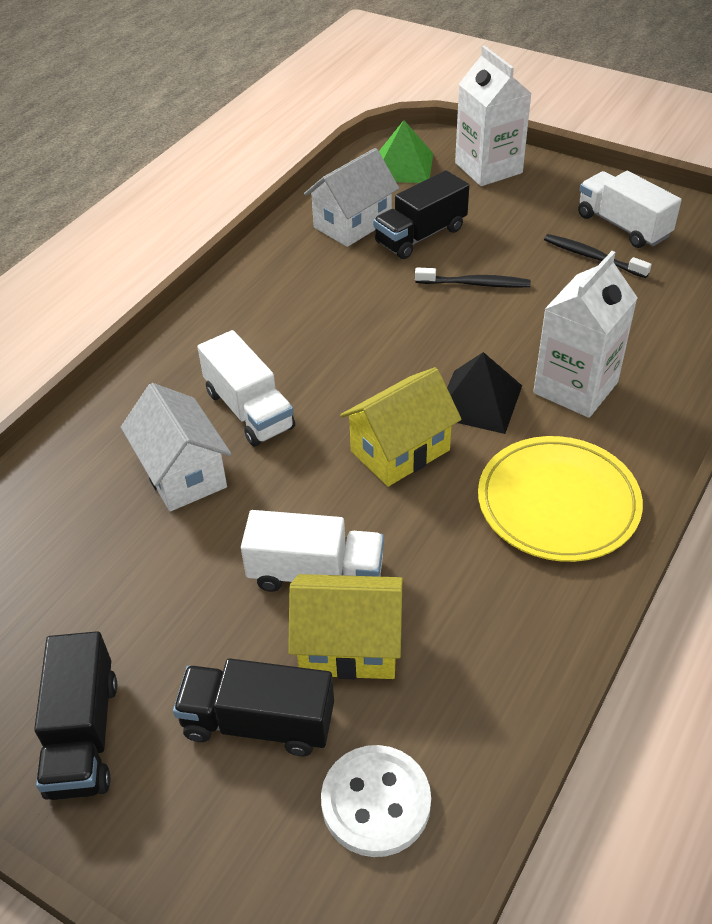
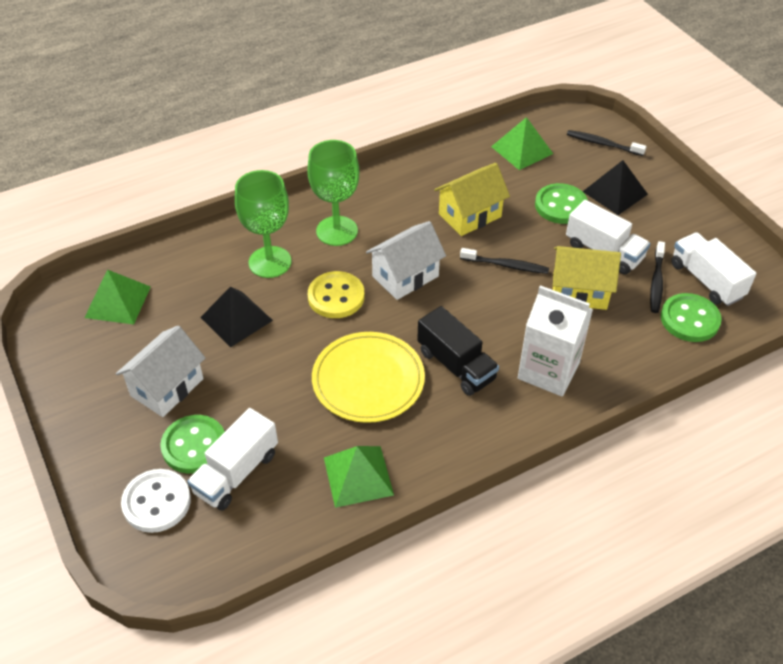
black pyramid: [447,352,522,434] = 1 -> [200,286,273,347] [583,160,648,215] = 2
black toothbrush: [415,268,531,288] [544,234,652,278] = 2 -> [460,248,549,274] [567,130,646,156] [650,241,665,313] = 3
black truck: [34,631,117,800] [173,658,334,756] [373,170,469,259] = 3 -> [417,306,499,396] = 1
green button: none = 0 -> [160,415,225,474] [535,183,588,224] [661,293,722,342] = 3
green goblet: none = 0 -> [235,170,291,278] [307,140,359,246] = 2
green pyramid: [379,120,433,183] = 1 -> [84,269,151,324] [324,446,394,508] [491,117,553,170] = 3
white carton: [455,46,532,186] [533,251,637,418] = 2 -> [518,285,593,396] = 1
yellow button: none = 0 -> [308,271,365,318] = 1

